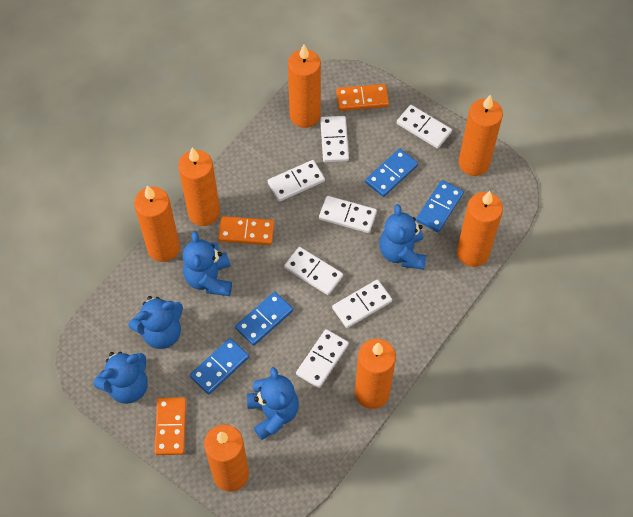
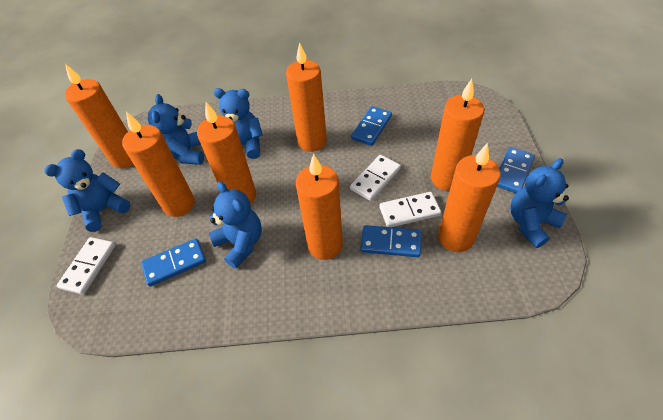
orange domino: [154,397,186,455] [218,216,274,245] [336,84,389,111] = 3 -> none = 0
white domino: [268,160,325,202] [284,247,343,295] [296,329,349,388] [319,196,377,233] [320,116,349,162] [332,280,392,328] [397,105,452,149] = 7 -> [57,237,115,295] [350,155,401,201] [379,192,441,227] = 3

